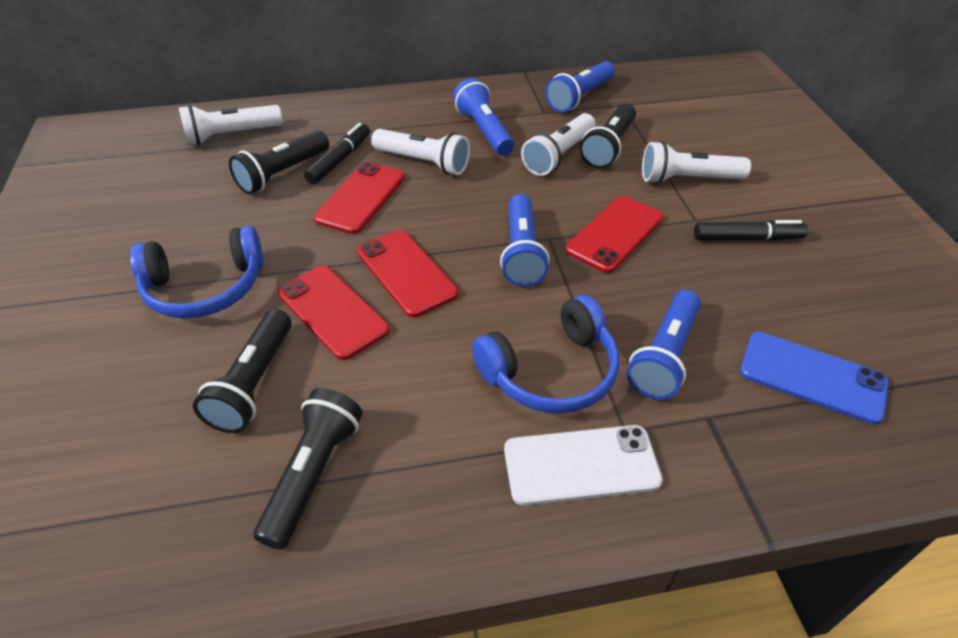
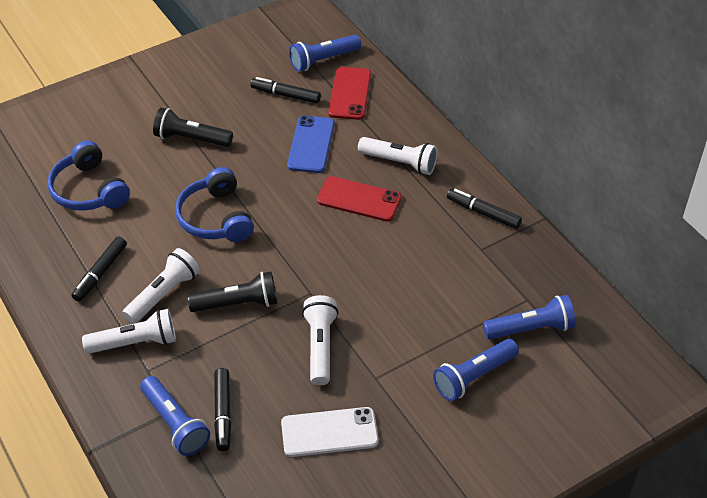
black flashlight: [193,309,291,433] [229,131,329,194] [254,388,363,550] [580,103,636,169] = 4 -> [153,108,233,147] [187,272,277,312] = 2
black marker: [304,123,370,184] [694,220,808,241] = 2 -> [71,236,127,302] [214,368,231,451] [250,77,321,104] [447,189,522,229] = 4
red phone: [278,266,390,360] [314,162,405,234] [357,230,458,317] [566,196,663,273] = 4 -> [317,176,402,222] [328,67,371,120] = 2

